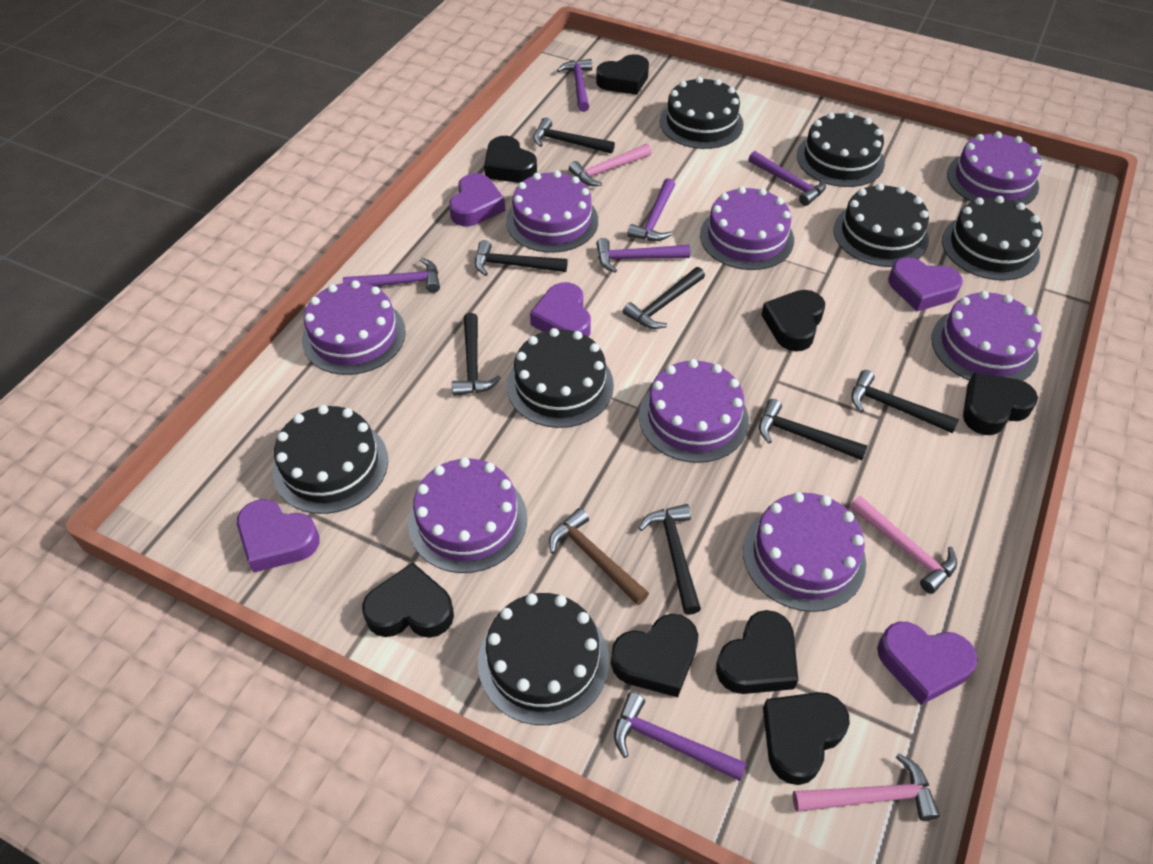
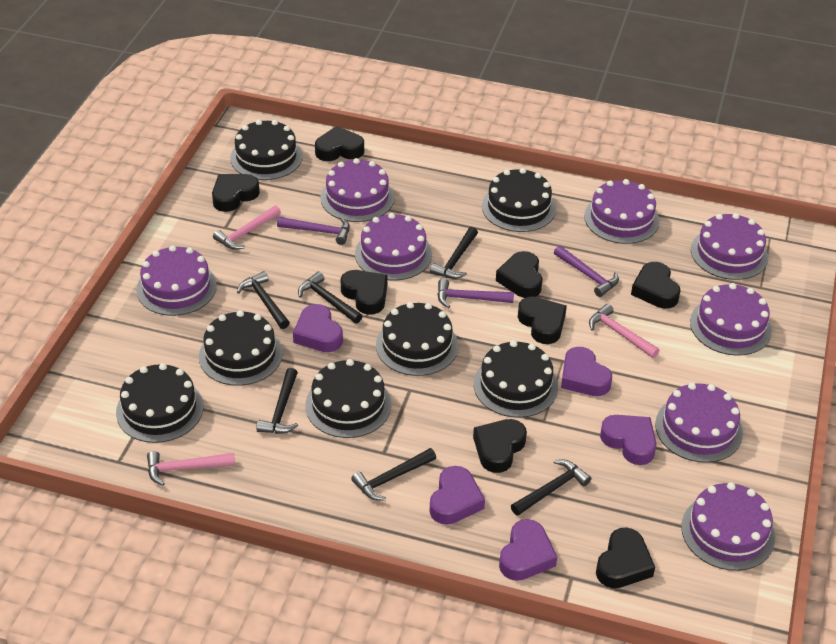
black hammer: [452,313,501,396] [475,240,568,276] [533,117,615,154] [623,267,705,329] [639,504,701,615] [759,399,868,460] [851,370,959,433] = 7 -> [237,271,290,329] [256,368,298,434] [298,271,362,324] [351,448,436,501] [430,227,478,279] [511,460,591,516] = 6
brown hammer: [549,508,649,605] = 1 -> none = 0
purple hammer: [343,258,440,293] [557,59,592,112] [596,238,690,273] [614,692,747,781] [628,178,675,241] [748,151,826,206] = 6 -> [277,217,350,245] [438,279,514,308] [554,245,619,297] = 3

